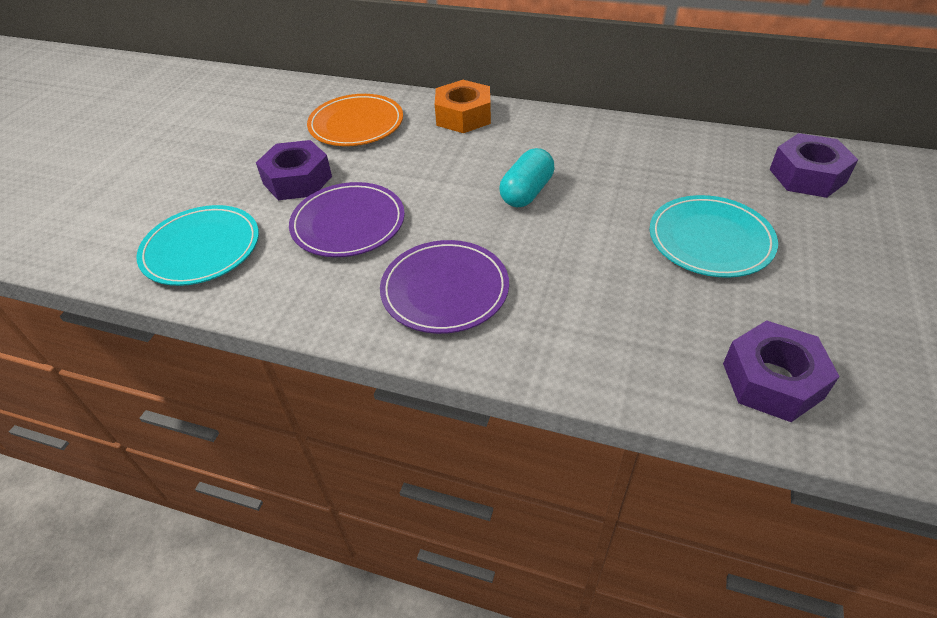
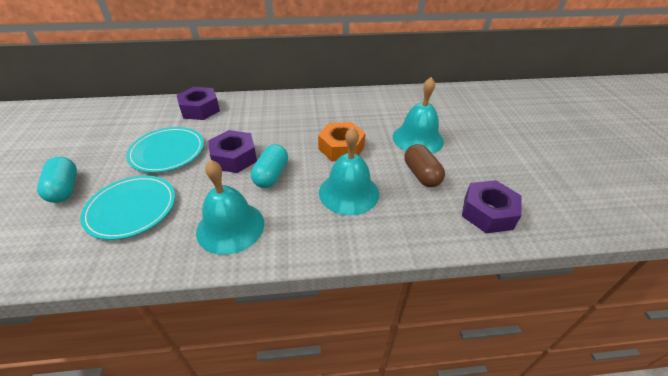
brown capsule: none = 0 -> [405,144,445,187] = 1
orange plate: [307,94,403,146] = 1 -> none = 0
purple plate: [289,182,405,257] [380,240,509,334] = 2 -> none = 0
turquoise bell: none = 0 -> [196,160,264,255] [319,127,379,215] [393,77,444,154] = 3
turquoise capsule: [500,148,555,208] = 1 -> [37,157,77,203] [251,144,288,188] = 2

